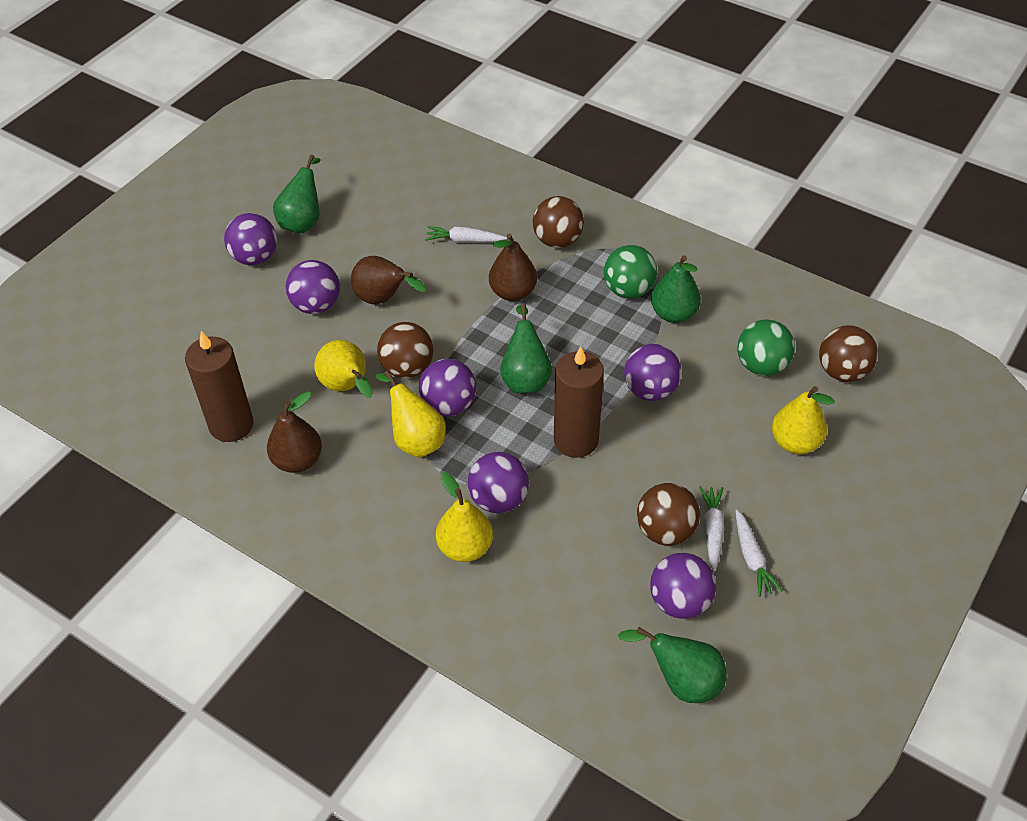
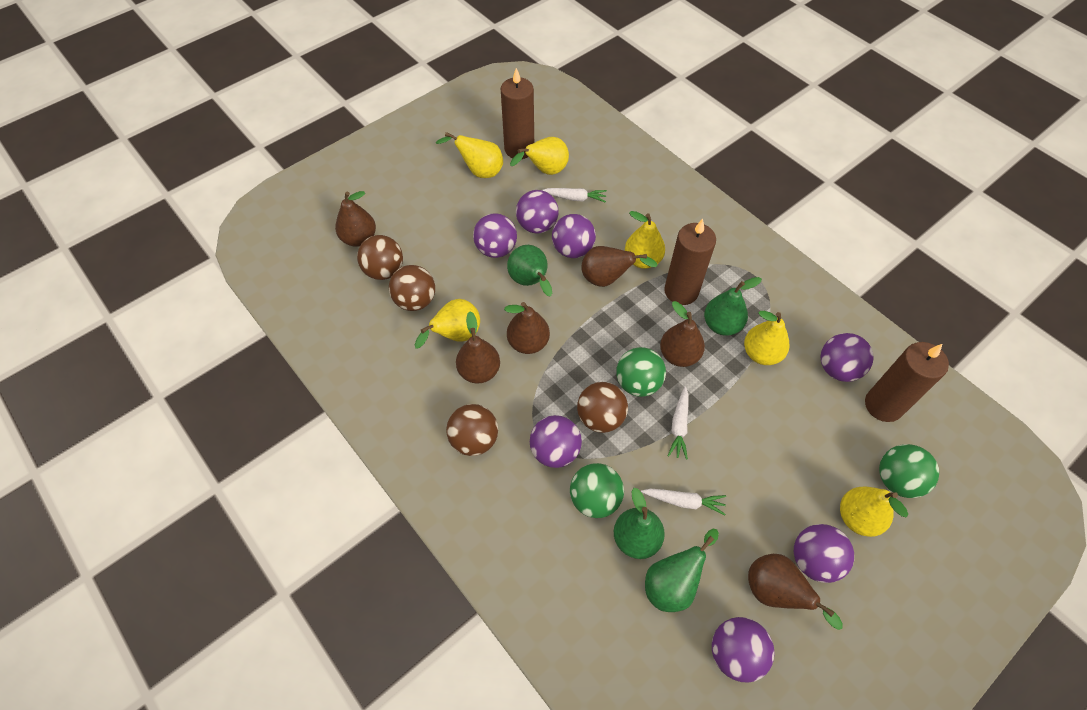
brown candle: [185,331,253,442] [554,346,604,458] = 2 -> [501,68,534,159] [664,219,716,305] [865,342,949,422] = 3
brown pear: [267,391,322,473] [351,256,426,304] [489,233,537,301] = 3 -> [335,191,376,247] [456,311,500,383] [504,302,550,354] [581,246,658,287] [660,301,705,367] [748,554,843,630] = 6
green ball: [604,245,657,299] [737,319,795,376] = 2 -> [570,463,624,518] [616,347,666,397] [879,444,939,498] = 3
purple ball: [224,213,277,265] [286,260,340,314] [419,359,477,416] [468,452,529,513] [624,344,682,401] [650,553,716,619] = 6 -> [473,213,517,258] [516,190,559,234] [530,415,582,468] [552,214,596,258] [712,617,775,683] [794,524,854,583] [820,333,874,382] = 7
yellow pear: [314,340,373,398] [376,370,446,457] [436,472,493,562] [772,386,835,454] = 4 -> [415,299,480,349] [436,132,503,178] [510,137,569,175] [625,211,665,269] [744,311,789,365] [840,486,908,537] = 6

